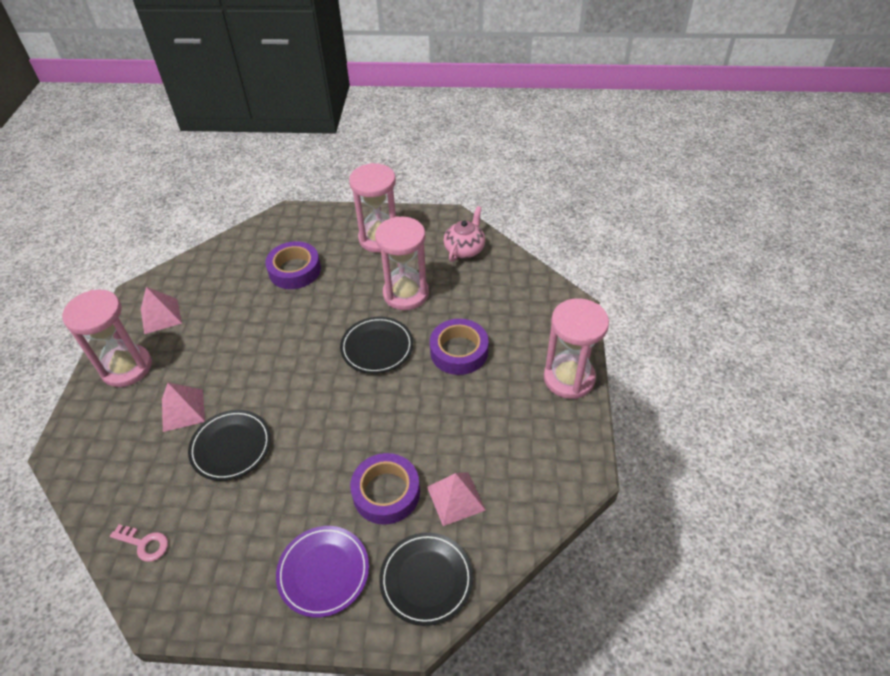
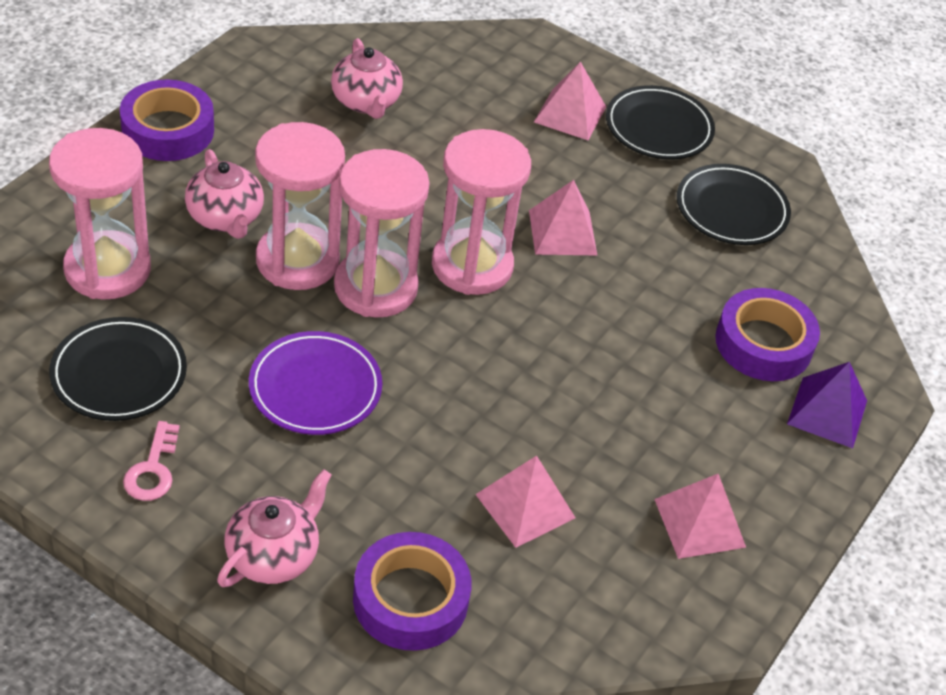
pink pyramid: [141,287,182,334] [162,383,205,432] [427,472,486,526] = 3 -> [475,456,576,548] [529,180,597,255] [534,62,606,140] [654,474,746,559] = 4
pink teapot: [444,206,485,262] = 1 -> [185,149,264,239] [217,469,332,587] [331,38,403,119] = 3
purple pyramid: none = 0 -> [787,362,867,448] = 1

